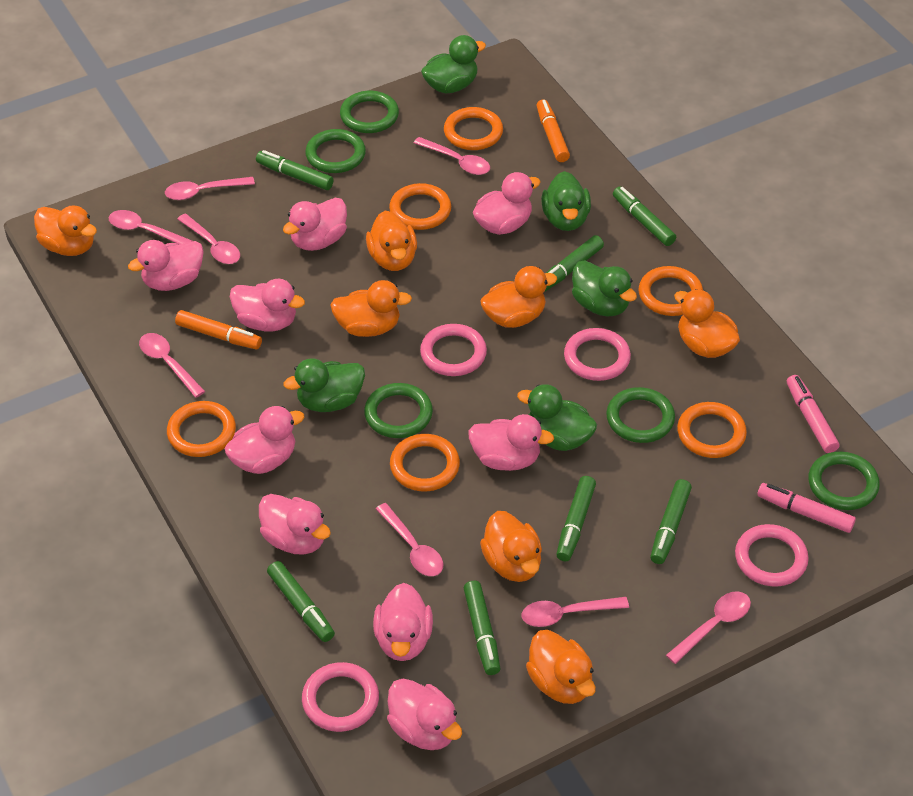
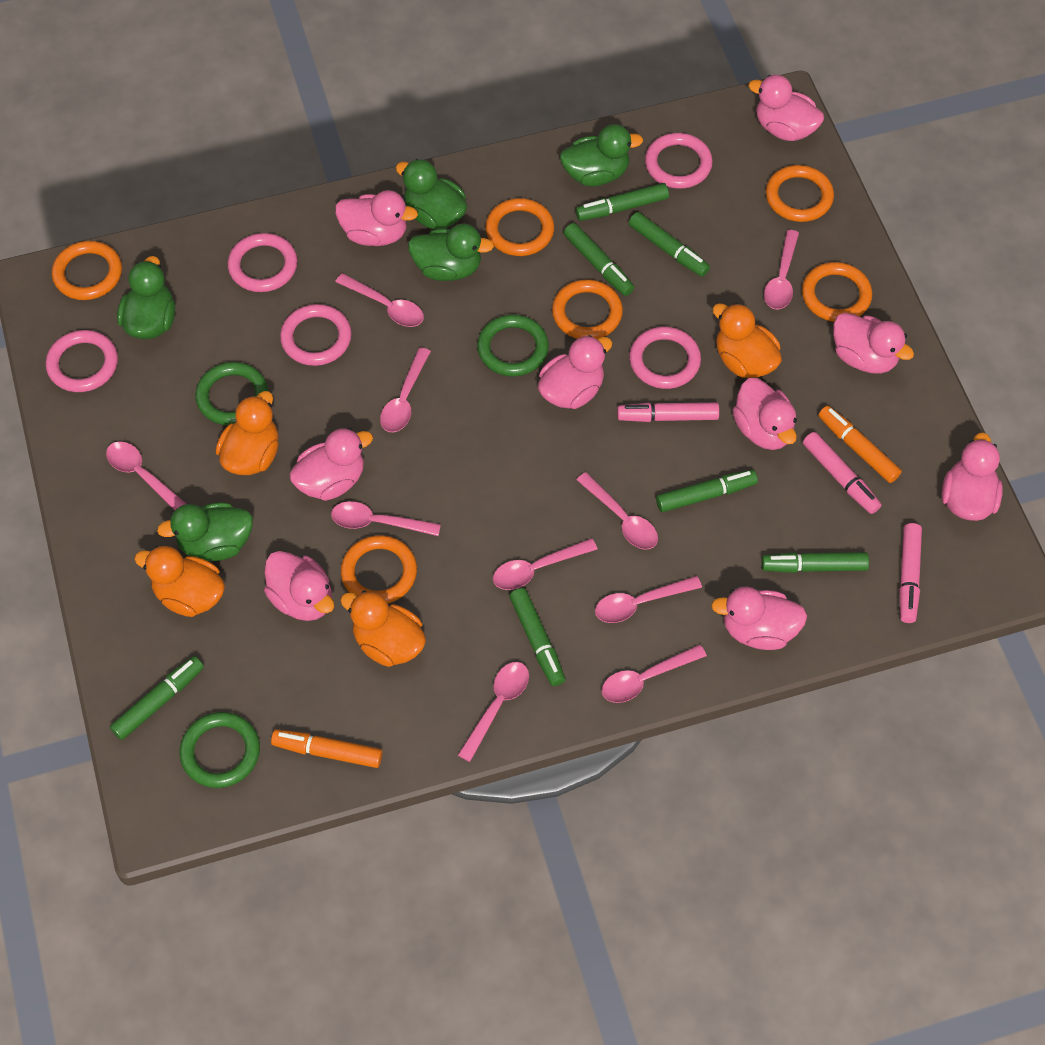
green ring: [305,129,366,173] [340,91,399,133] [364,383,433,438] [606,387,675,443] [808,451,880,510] = 5 -> [179,712,260,788] [195,362,268,425] [477,314,549,376] = 3
orange duck: [34,205,97,256] [330,280,412,337] [366,210,417,271] [480,266,557,328] [480,511,542,582] [526,630,596,704] [674,289,740,358] = 7 -> [134,546,225,617] [216,391,279,475] [340,590,426,667] [712,303,782,378] = 4
pink marker: [757,483,856,533] [787,375,839,453] = 2 -> [617,402,720,422] [803,432,881,514] [899,523,922,623] = 3
pink ring: [302,662,379,732] [420,324,487,376] [564,328,631,381] [735,524,809,587] = 4 -> [46,330,118,392] [227,233,297,292] [280,304,352,366] [629,327,701,389] [645,133,713,189] = 5
pink spoon: [109,210,192,244] [139,333,205,398] [165,177,255,200] [177,214,240,264] [376,503,443,576] [414,137,490,175] [522,597,629,627] [666,591,751,664] = 8 -> [106,441,186,510] [331,501,441,536] [335,273,424,327] [380,347,431,432] [458,662,529,762] [493,538,597,590] [576,472,658,550] [595,576,702,623] [602,644,707,703] [764,230,799,309] = 10

